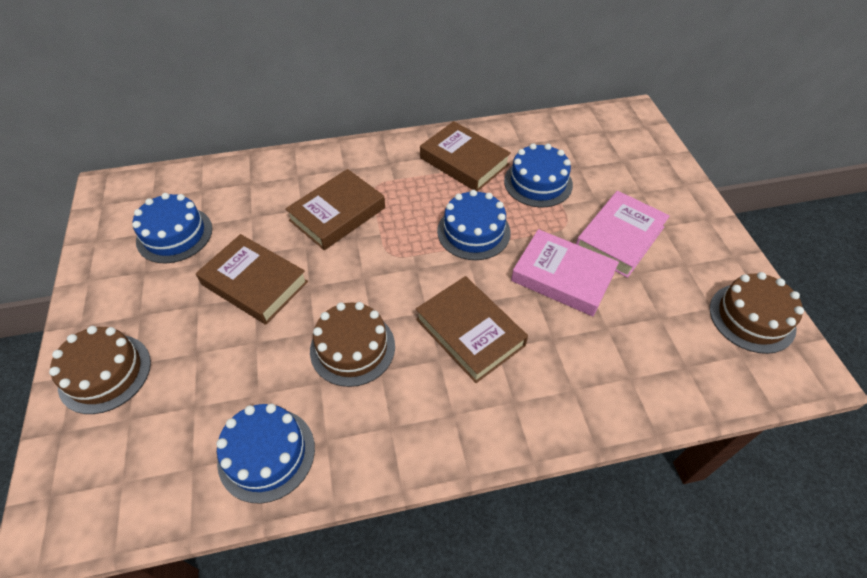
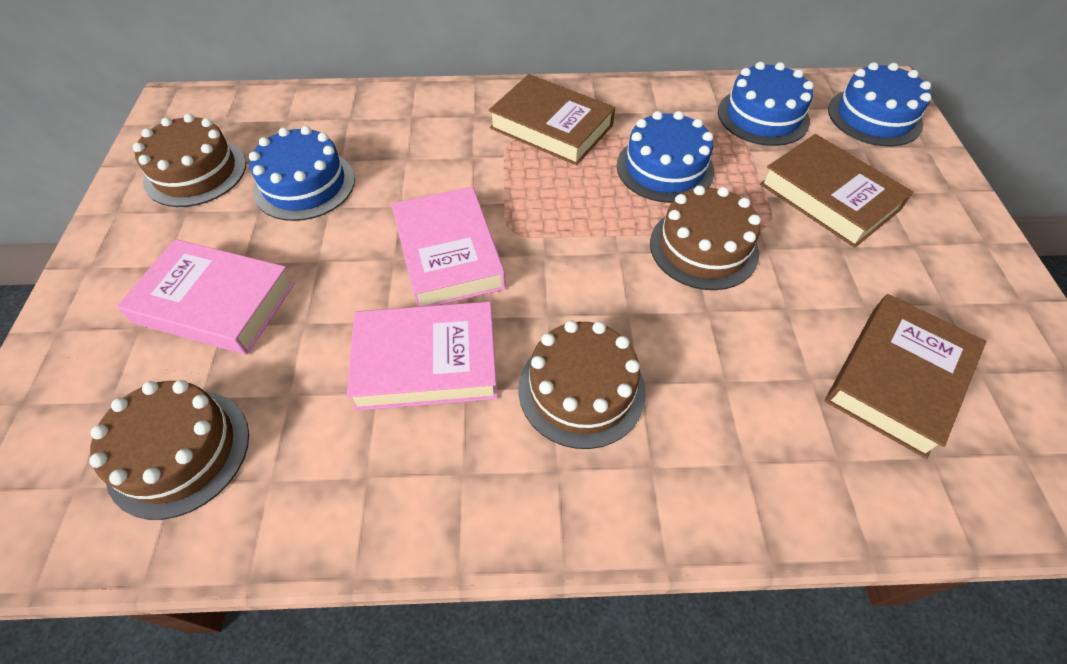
brown book: [196,234,308,325] [285,169,385,250] [416,276,528,383] [420,121,511,191] = 4 -> [489,74,615,165] [760,134,913,248] [825,294,986,459] = 3
brown cake: [49,326,151,414] [310,302,395,387] [710,272,804,354] = 3 -> [89,380,249,520] [133,114,246,207] [519,320,646,449] [650,185,761,290] = 4
pink book: [511,229,619,316] [576,191,670,278] = 2 -> [117,239,295,355] [346,302,498,411] [391,186,506,307] = 3

